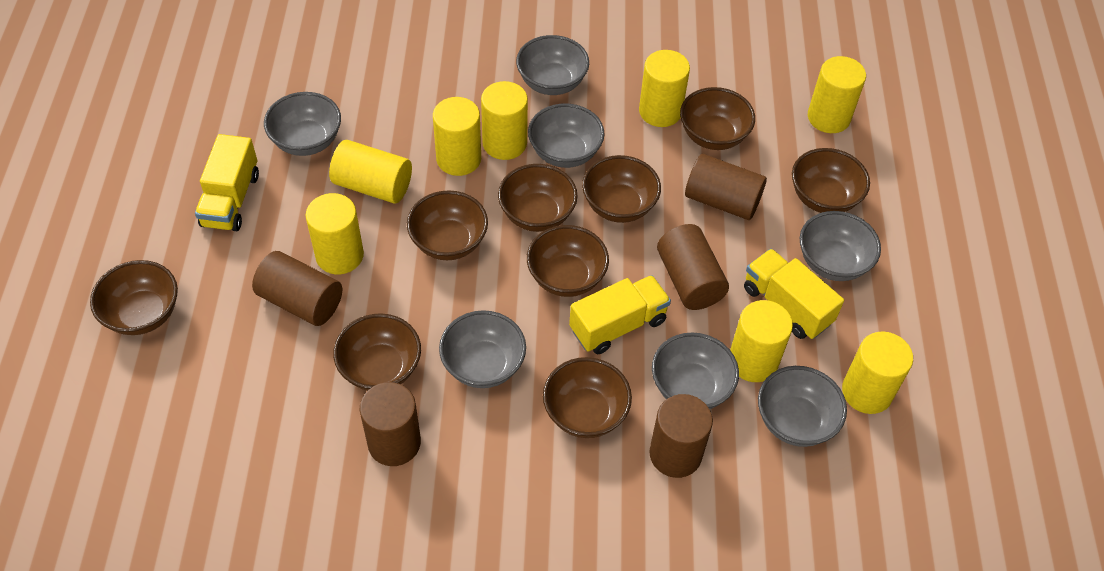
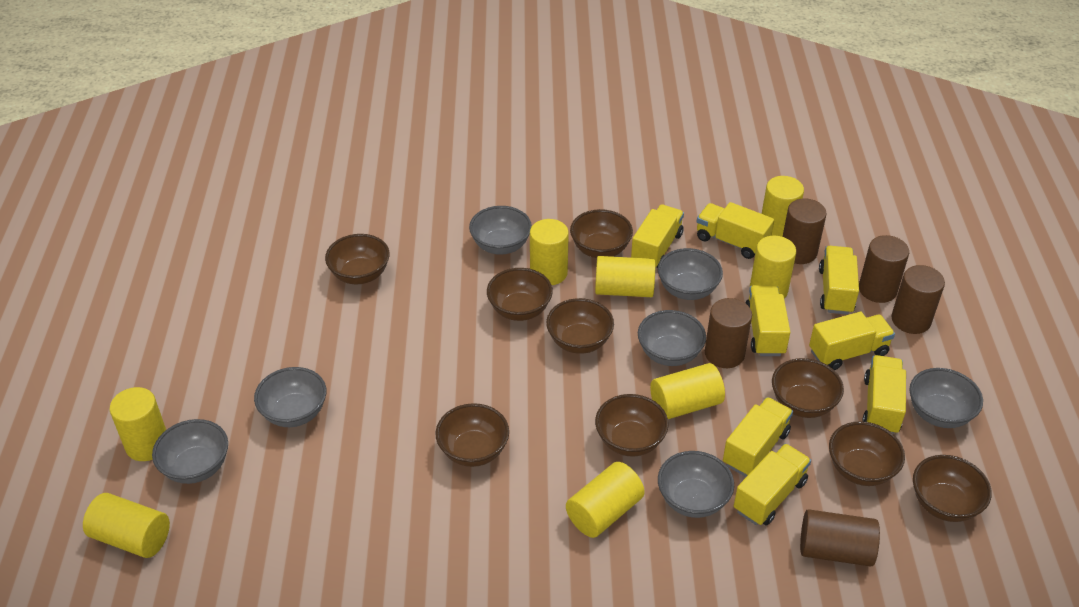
yellow truck: [195,134,259,231] [569,275,671,354] [744,249,844,339] = 3 -> [631,204,684,268] [697,202,775,259] [723,397,793,477] [734,443,811,526] [746,285,790,356] [809,312,895,370] [819,246,859,315] [862,355,906,433] = 8

